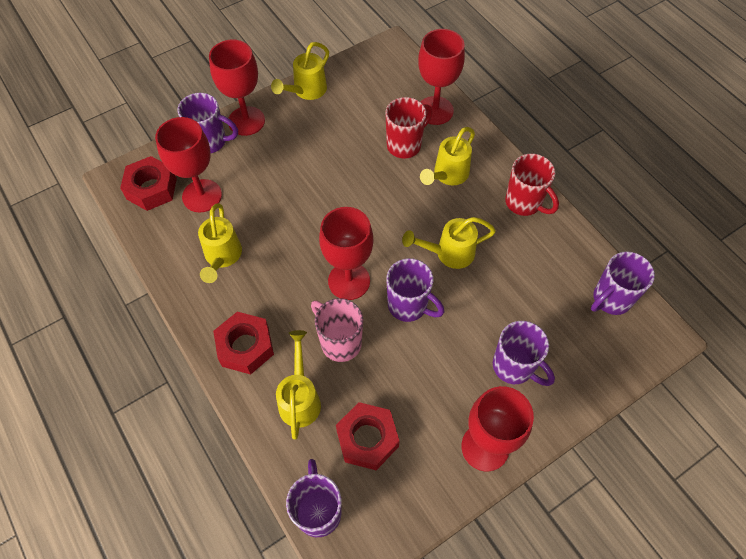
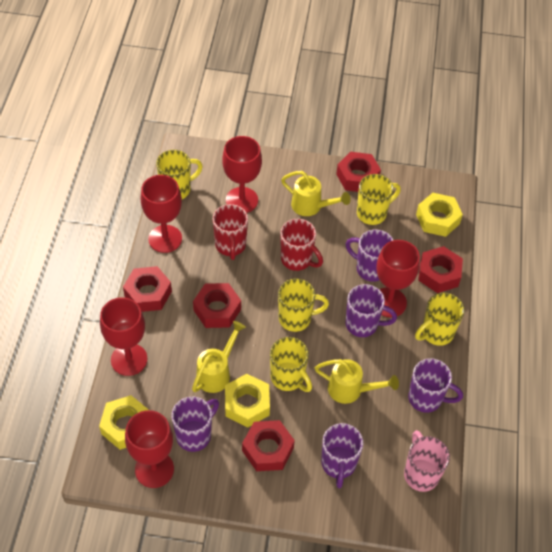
red nut: [120,156,177,211] [213,312,274,374] [336,402,400,470] = 3 -> [123,266,172,312] [193,283,241,328] [242,420,295,471] [336,152,381,192] [418,246,463,293] = 5
yellow mug: none = 0 -> [156,150,203,199] [270,337,312,392] [278,279,329,332] [357,174,401,225] [415,293,464,346] = 5
yellow nut: none = 0 -> [99,395,149,450] [225,374,270,427] [416,193,463,237] = 3
yellow watering can: [198,203,242,283] [271,42,329,100] [276,330,321,440] [402,217,496,269] [420,127,475,185] = 5 -> [192,321,246,393] [281,171,351,216] [315,359,399,404] = 3

